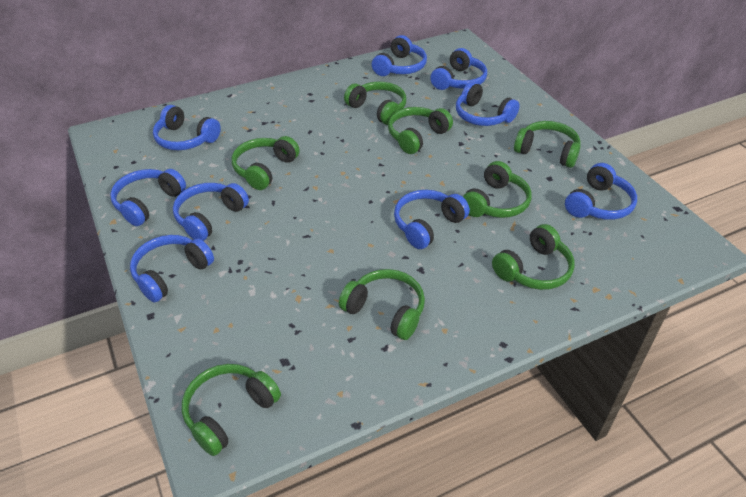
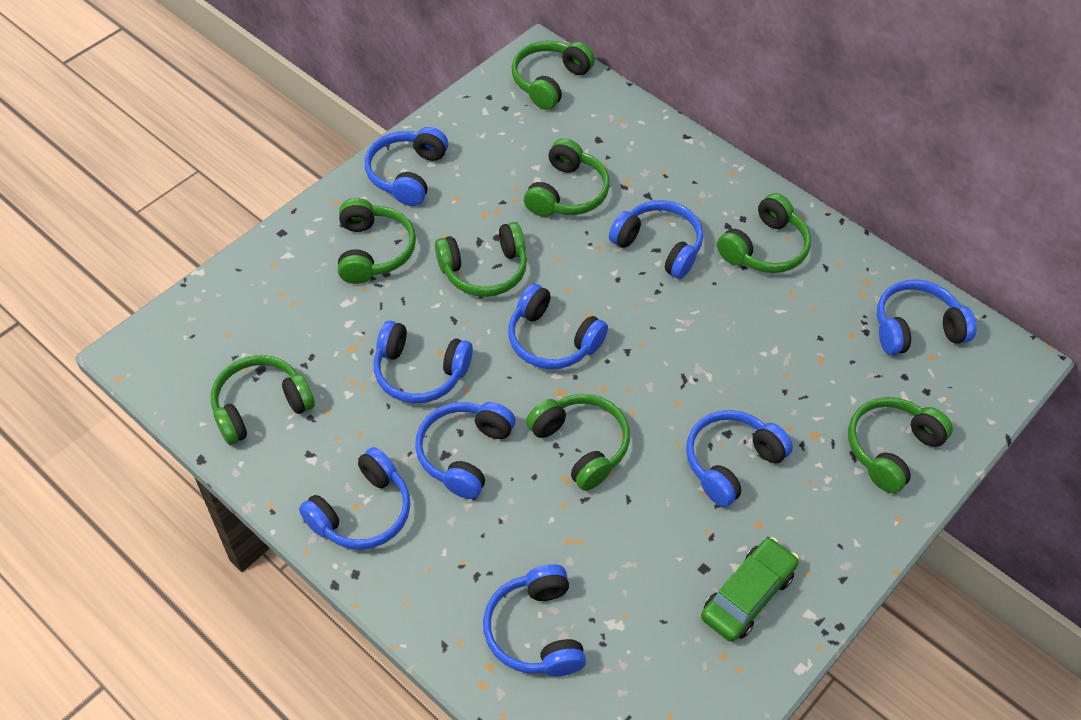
green car: none = 0 -> [701,537,799,642] = 1

